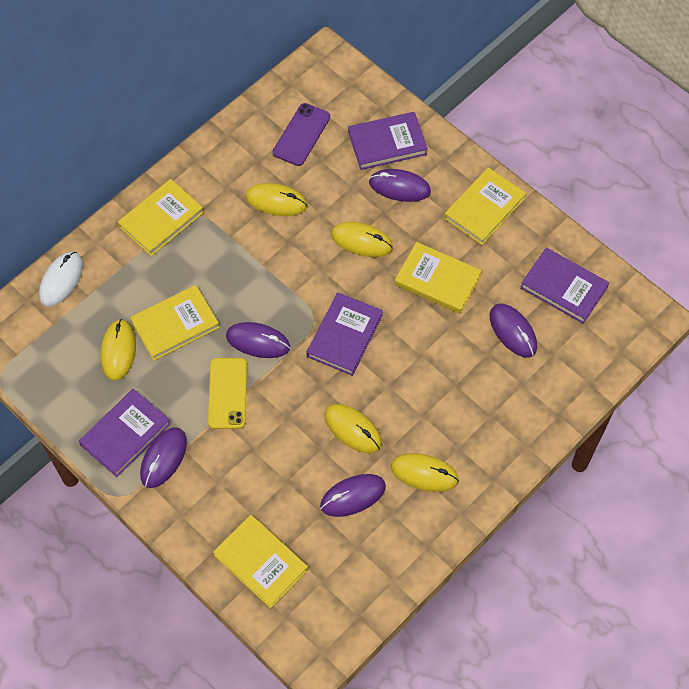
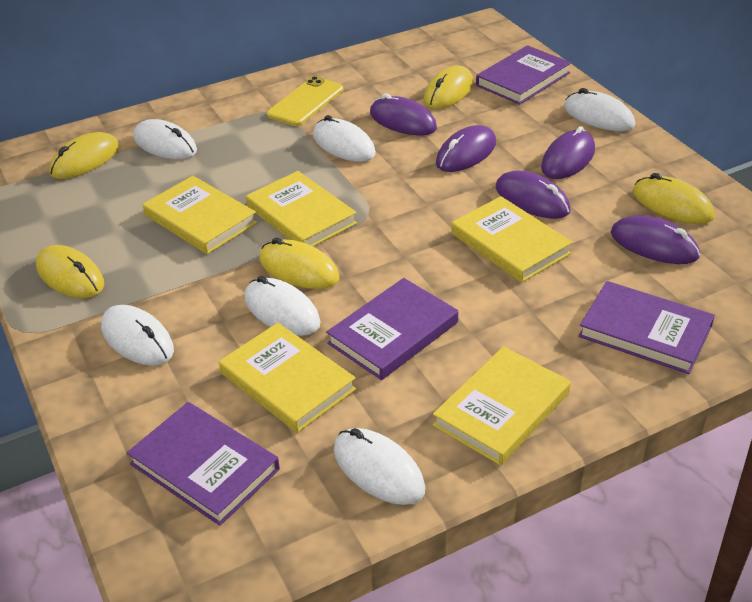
purple phone: [273,103,330,166] = 1 -> none = 0
white mouse: [39,252,83,307] = 1 -> [101,305,174,366] [133,119,197,159] [244,276,320,336] [313,115,376,162] [334,428,425,505] [564,88,635,131] = 6

